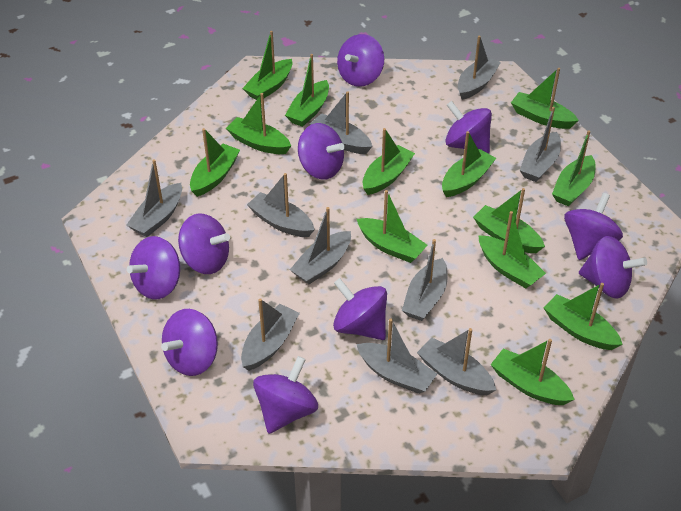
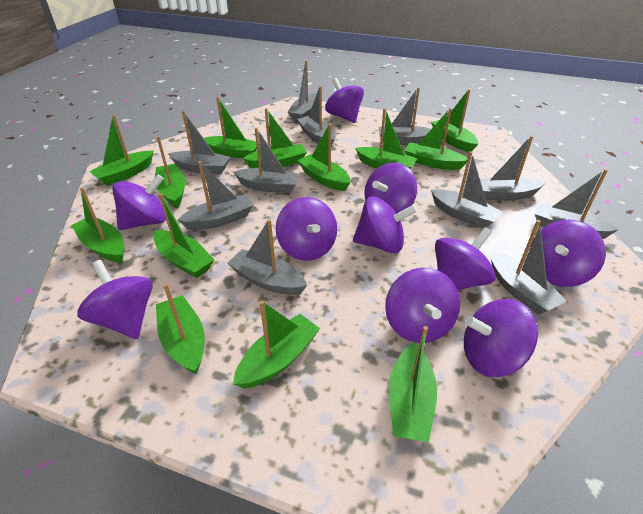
grey boat: [127,159,182,237] [241,298,300,371] [247,173,315,237] [290,207,351,284] [310,91,372,154] [356,319,437,394] [402,239,448,321] [417,328,496,395] [458,36,501,100] [520,107,561,182] = 10 -> [168,111,230,174] [178,161,254,230] [227,219,307,295] [234,127,300,193] [288,60,317,121] [297,86,336,147] [379,87,431,145] [431,151,503,228] [480,136,545,201] [490,220,567,315] [535,169,619,239] = 11

